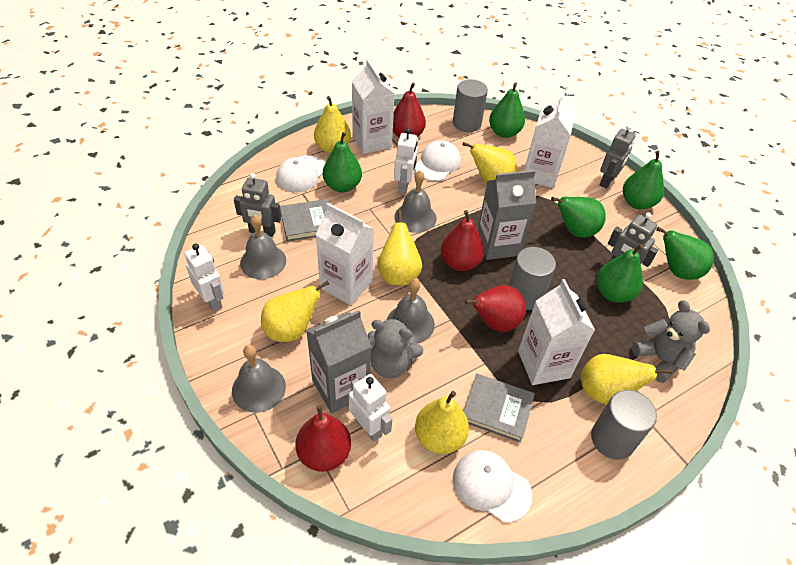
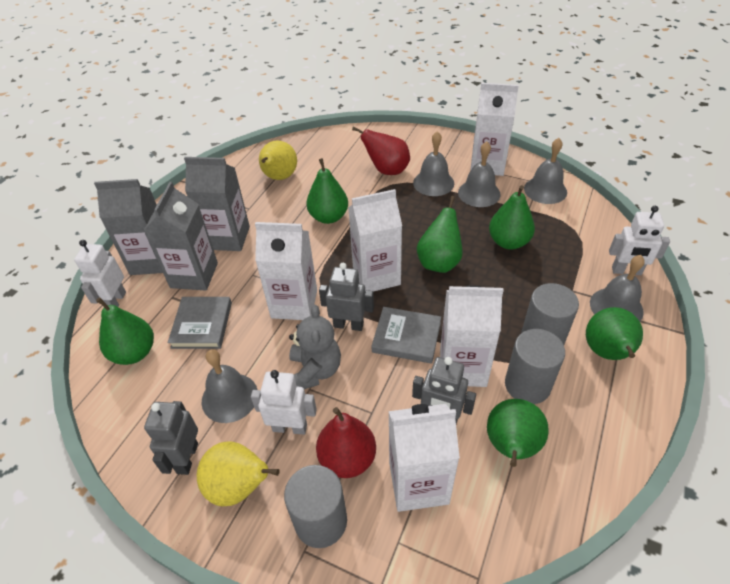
grey bell: [232,345,286,413] [240,214,286,279] [387,279,435,344] [395,170,437,233] = 4 -> [202,349,257,423] [413,131,454,196] [458,141,501,207] [524,138,567,204] [590,255,645,321] = 5
grey carton: [306,310,372,413] [477,170,536,260] = 2 -> [94,179,163,275] [143,182,218,291] [184,157,250,251] = 3
grey teddy bear: [368,318,423,378] [632,300,710,383] = 2 -> [289,305,341,389] = 1
red pear: [295,405,351,472] [393,83,426,138] [441,210,484,271] [465,285,526,332] = 4 -> [316,407,376,478] [352,127,410,175] = 2
white cap: [276,155,325,192] [415,140,461,181] [453,450,532,523] = 3 -> none = 0
white carton: [316,203,374,305] [352,59,394,154] [518,279,595,385] [524,92,575,188] = 4 -> [255,222,317,320] [348,189,402,292] [388,404,460,512] [440,286,504,387] [470,83,519,176] = 5
yellow pear: [261,281,329,342] [314,96,351,153] [378,210,422,285] [415,391,469,454] [463,142,517,183] [581,354,672,405] = 6 -> [197,442,280,506] [259,141,297,180] = 2

